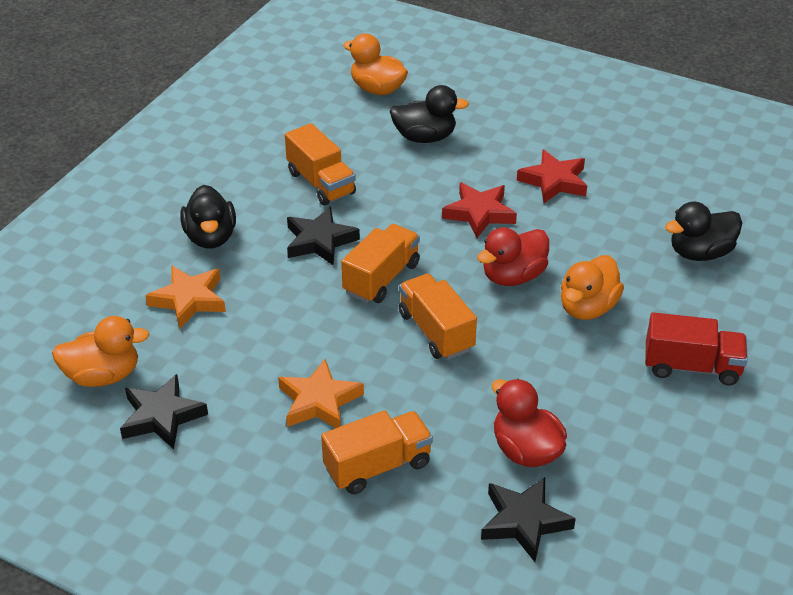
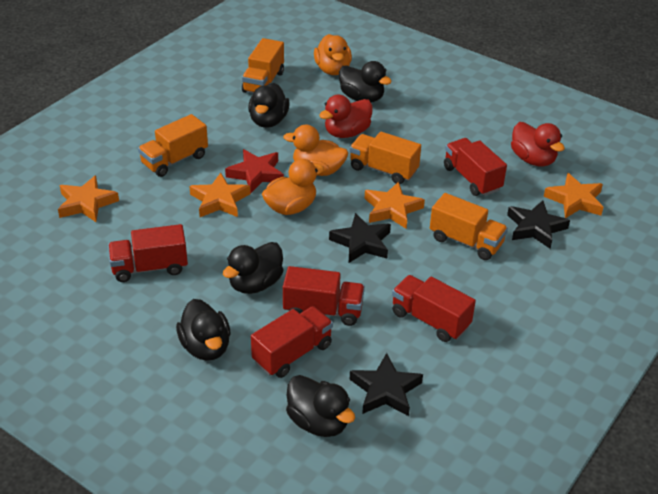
black duck: [181,185,236,249] [390,85,469,143] [665,202,742,261] = 3 -> [176,299,231,361] [223,242,283,294] [248,83,290,128] [286,375,355,437] [339,61,392,102] = 5
orange star: [145,265,226,329] [278,359,364,428] = 2 -> [58,176,119,222] [189,173,250,217] [364,182,425,229] [544,173,604,218] = 4
red star: [442,182,517,238] [517,150,587,203] = 2 -> [225,149,284,193] = 1
red truck: [645,312,748,385] = 1 -> [108,224,188,282] [251,306,333,378] [283,266,365,326] [392,275,476,342] [444,138,507,196] = 5

